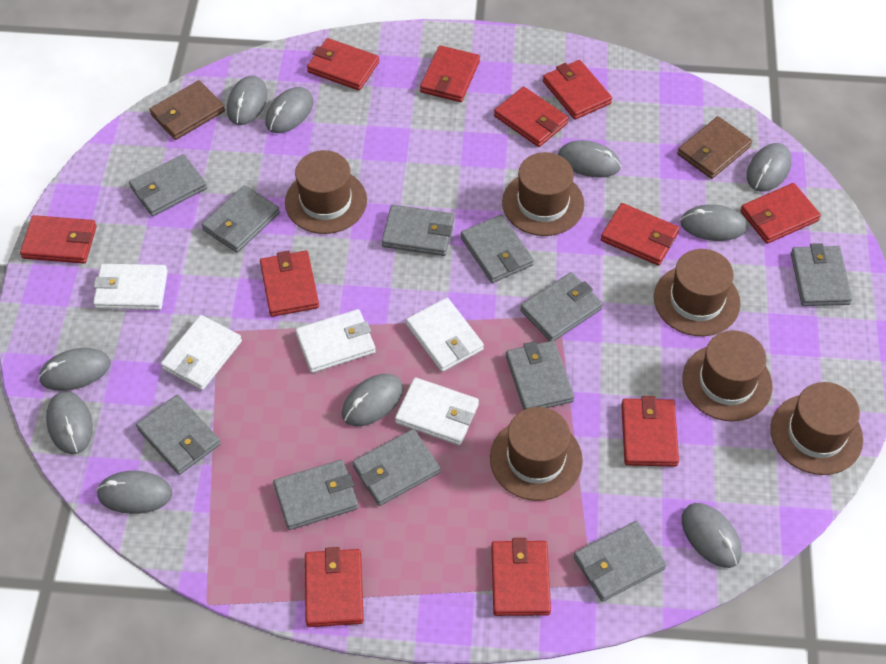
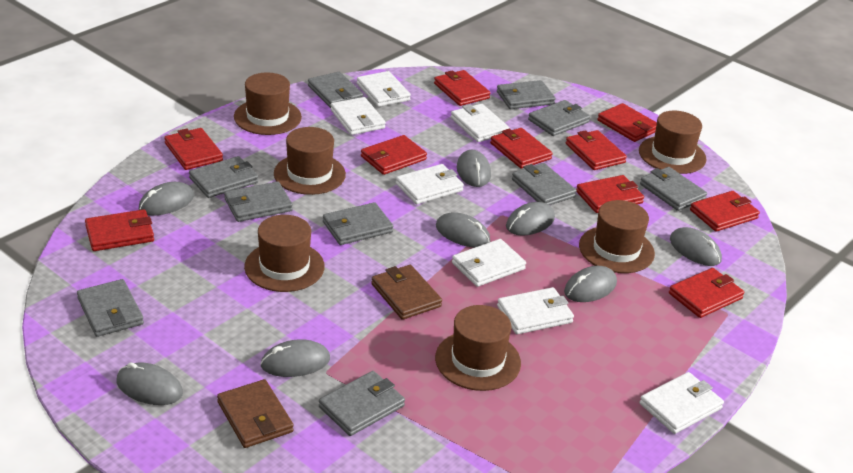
grey mouse: [38,348,110,391] [46,391,93,454] [96,471,172,514] [227,76,268,125] [266,87,313,133] [342,374,403,426] [558,140,621,178] [680,204,747,241] [682,503,742,568] [747,143,792,192] = 10 -> [116,362,183,405] [139,182,194,215] [261,339,330,377] [436,212,490,248] [457,150,491,187] [506,202,555,235] [564,266,617,302] [670,227,722,266] = 8
grey wallet: [129,154,207,216] [136,395,221,475] [202,185,280,252] [273,459,358,530] [352,429,441,506] [382,205,454,256] [461,214,534,283] [506,340,574,410] [520,272,603,341] [574,521,666,602] [791,243,852,306] = 11 -> [77,279,144,337] [189,156,258,198] [224,181,293,222] [308,72,363,108] [319,371,405,436] [323,202,393,245] [497,80,556,109] [512,163,577,205] [528,100,590,136] [640,167,707,211] = 10
red wallet: [20,215,97,264] [260,251,319,317] [305,547,364,627] [307,38,379,90] [420,45,480,102] [491,538,551,616] [494,86,569,147] [543,60,612,120] [601,203,679,266] [621,396,679,467] [740,183,821,244] = 11 -> [85,209,154,251] [164,128,223,170] [361,135,427,175] [434,70,490,106] [490,128,553,169] [566,130,627,170] [576,175,644,213] [597,103,657,142] [669,268,744,318] [690,191,760,232] = 10
white wallet: [93,264,168,310] [161,315,242,390] [295,309,376,373] [395,377,479,445] [406,298,484,372] = 5 -> [331,97,386,135] [357,71,411,107] [396,164,464,204] [451,104,510,142] [452,239,526,287] [497,287,574,334] [639,372,724,434] = 7

